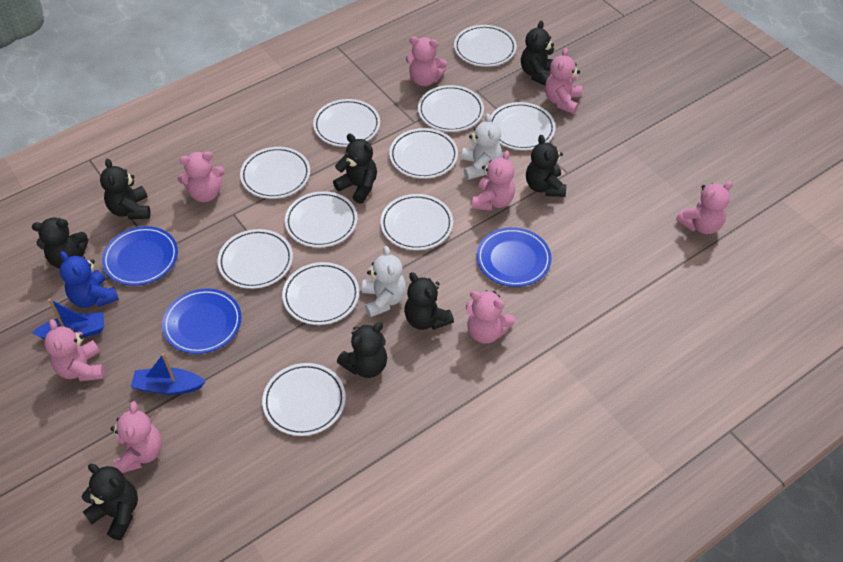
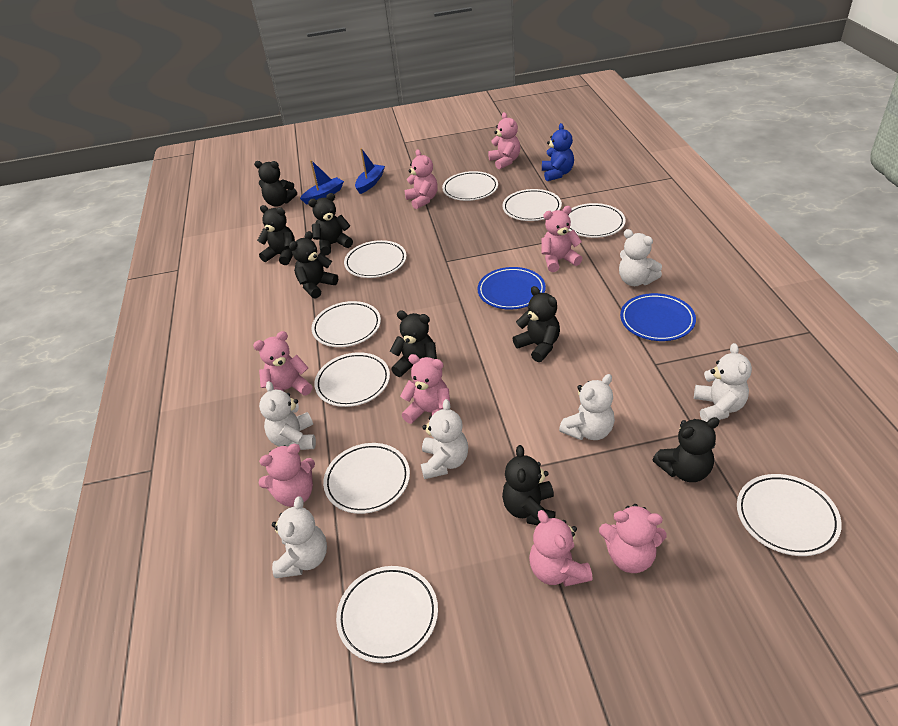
blue plate: [102,226,178,286] [162,288,241,354] [477,227,552,287] = 3 -> [478,267,546,310] [620,293,696,341] = 2
white plate: [218,229,293,289] [240,147,310,199] [262,363,346,436] [282,262,359,325] [285,191,357,248] [313,99,380,147] [380,194,453,250] [389,128,458,179] [418,85,484,132] [454,25,517,67] [491,102,556,150] = 11 -> [312,301,381,347] [314,352,390,407] [323,443,410,514] [336,566,438,663] [344,240,407,278] [442,171,498,201] [502,189,562,221] [568,203,626,238] [737,474,842,556] = 9
white teddy bear: [362,246,406,317] [462,113,502,180] = 2 -> [259,381,316,450] [272,496,327,578] [421,399,468,479] [559,374,615,440] [619,229,662,286] [694,343,752,422] = 6

